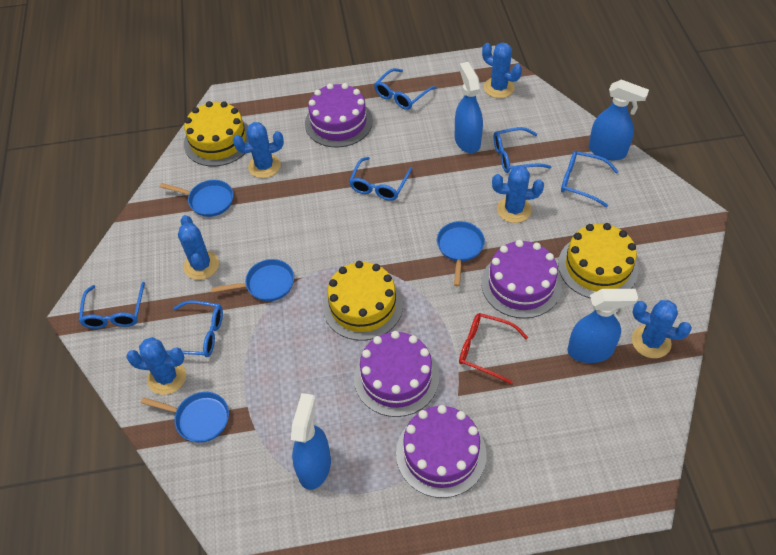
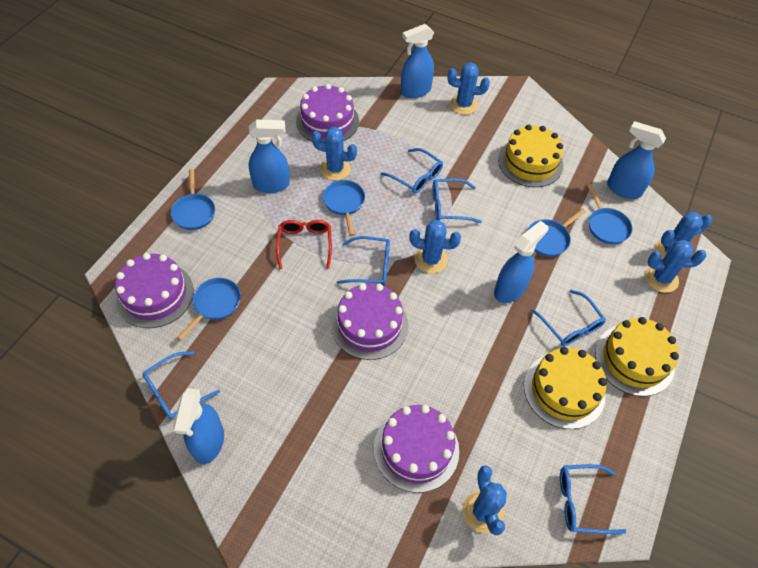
blue pan: [141,392,229,443] [160,180,233,217] [211,259,294,301] [437,221,485,286] = 4 -> [171,169,215,230] [177,278,241,340] [322,180,365,236] [527,208,586,257] [587,184,633,244] = 5
blue spray bottle: [291,393,331,490] [455,62,483,153] [568,289,638,363] [589,79,649,160] = 4 -> [173,388,224,464] [249,120,290,193] [401,24,434,98] [494,221,548,303] [607,121,666,199] = 5

